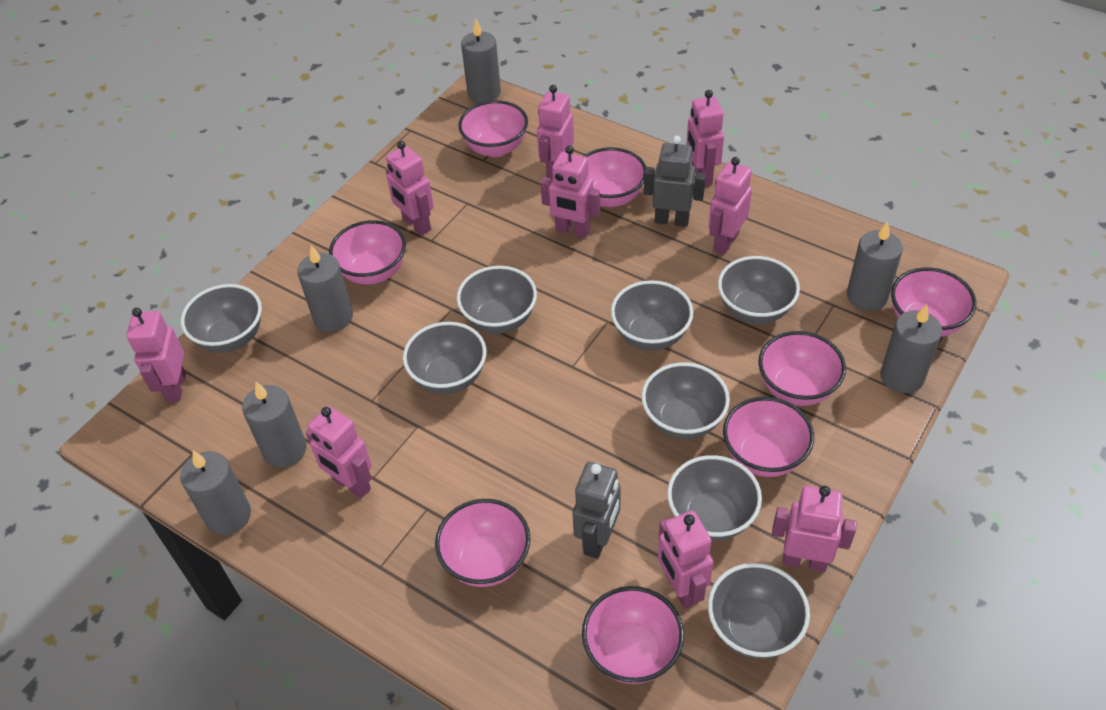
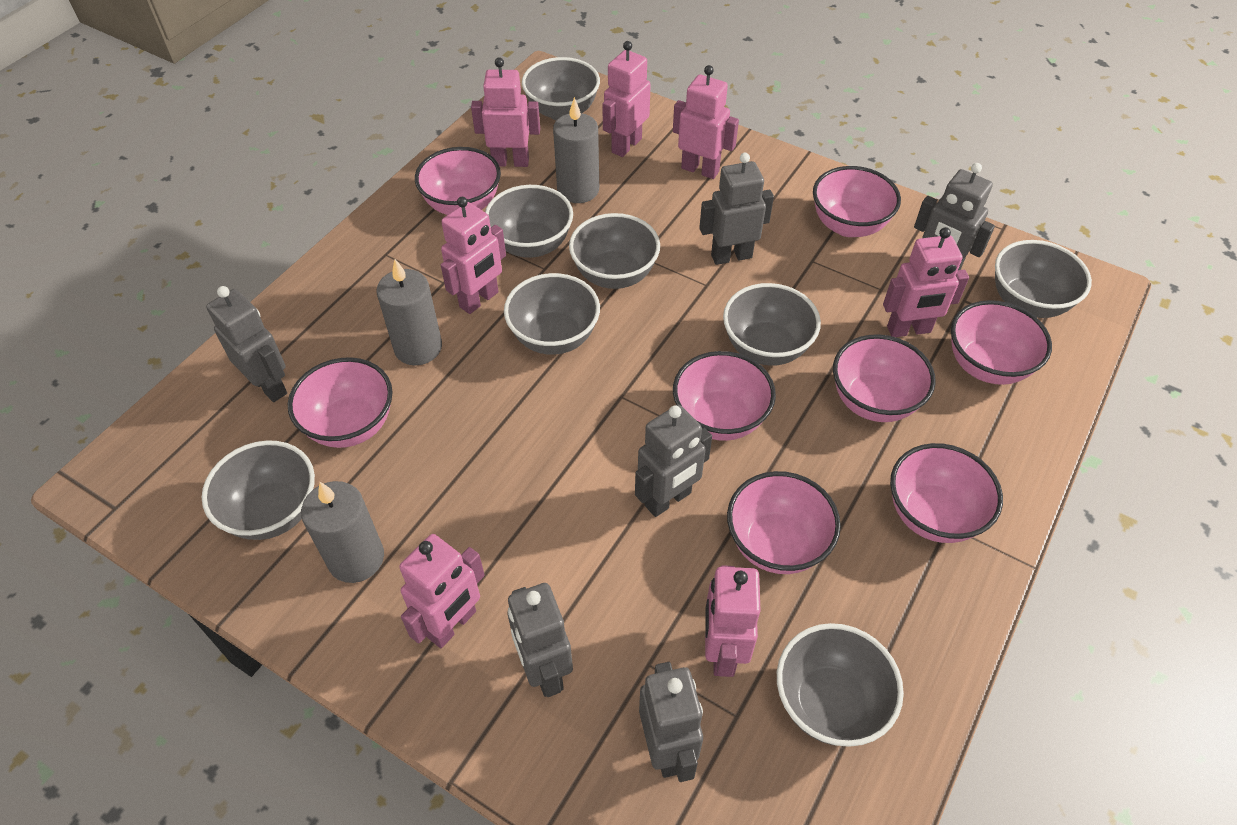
grey candle: [180,451,251,535] [242,382,306,468] [297,245,353,332] [461,19,501,103] [847,221,903,311] [880,304,942,394] = 6 -> [301,481,384,583] [376,259,442,365] [553,97,599,203] = 3
grey robot: [573,462,621,559] [644,136,706,227] = 2 -> [206,286,287,402] [508,583,573,697] [635,405,712,517] [639,662,703,782] [699,153,774,265] [914,163,995,270] = 6
pink robot: [126,308,186,402] [306,406,372,499] [385,141,434,236] [537,85,574,180] [541,146,600,238] [658,511,713,609] [686,90,724,186] [708,157,752,254] [772,486,857,572] = 9 -> [399,534,484,648] [441,197,506,314] [471,57,540,167] [602,41,651,157] [673,65,739,179] [705,565,760,677] [883,227,969,337] = 7

